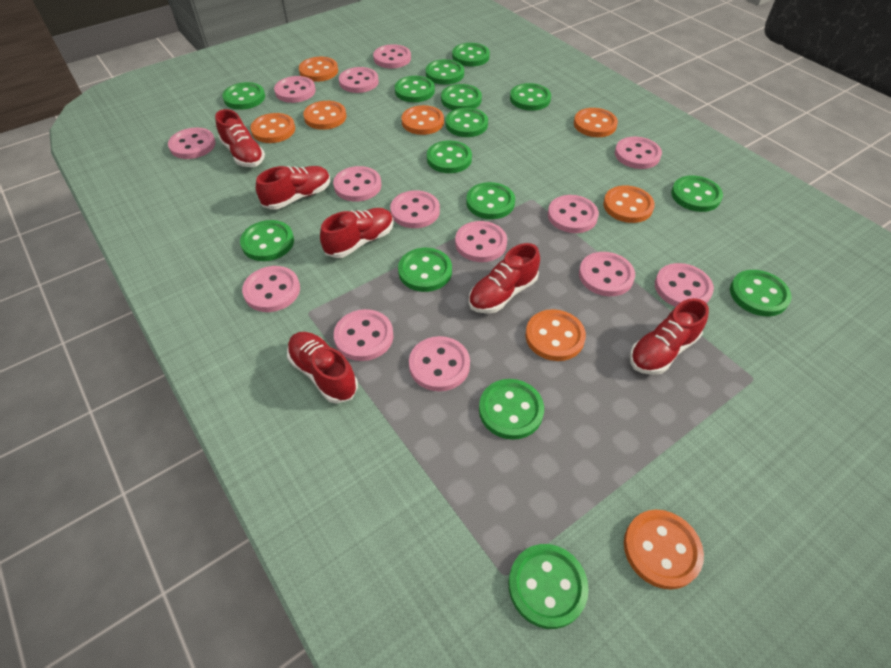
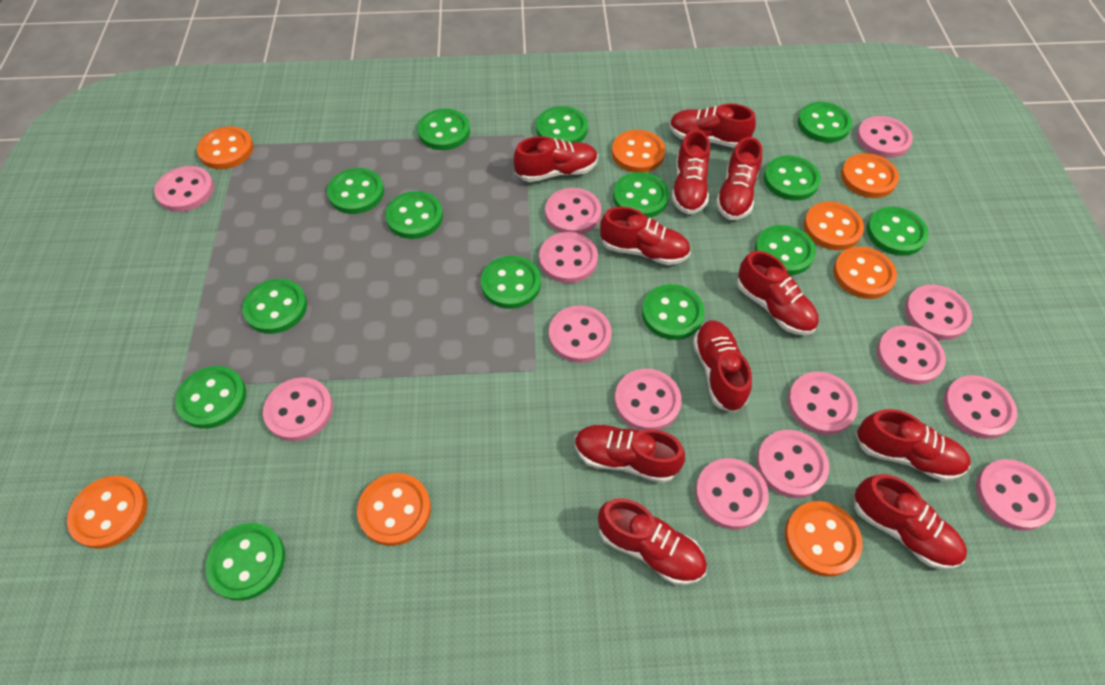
green button: [222,82,265,110] [240,220,294,261] [395,76,435,102] [398,248,452,292] [426,59,464,85] [427,141,472,173] [441,84,482,110] [446,108,488,137] [452,43,490,67] [466,182,515,219] [479,379,544,440] [508,544,589,629] [510,83,551,111] [671,175,723,212] [730,270,792,316] = 15 -> [175,366,246,429] [205,523,285,601] [242,279,307,334] [327,168,384,214] [385,191,443,239] [418,109,470,150] [481,256,541,309] [536,106,588,143] [613,172,669,218] [642,284,705,340] [755,225,816,275] [764,156,821,201] [798,102,852,143] [867,207,928,256] = 14
red shoe: [215,109,265,167] [256,166,331,210] [287,332,358,404] [320,208,394,258] [469,243,540,314] [630,298,709,375] = 6 -> [514,136,598,182] [575,424,685,483] [598,498,707,585] [600,207,691,265] [669,104,756,148] [672,130,710,214] [693,320,752,413] [716,137,762,220] [737,251,819,335] [854,474,967,569] [856,409,971,481] = 11

